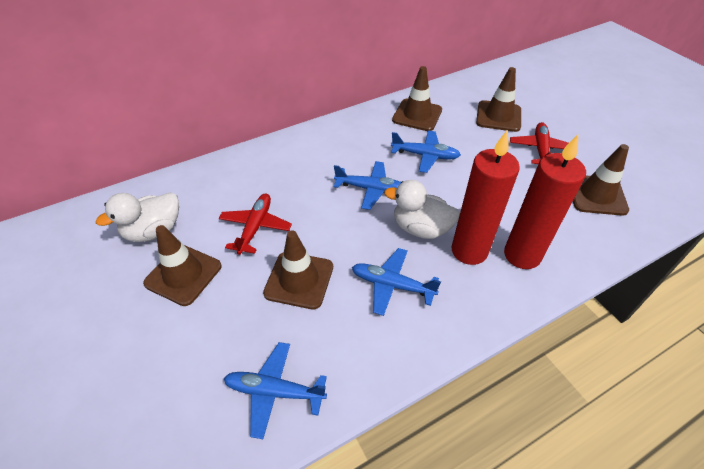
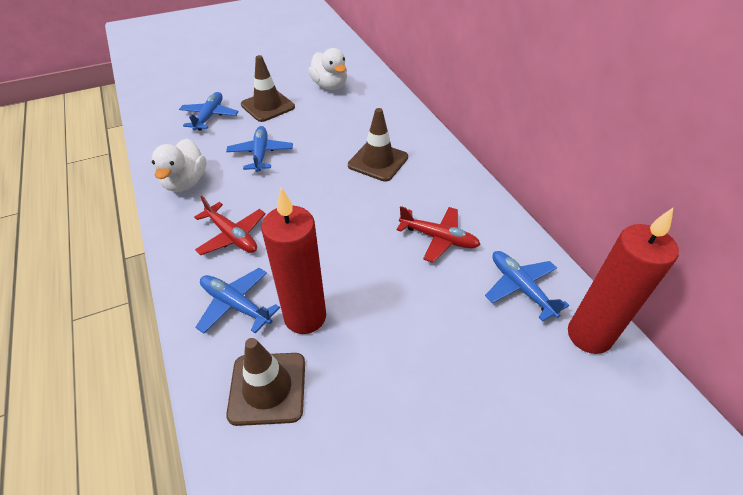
brown traffic cone: [143,225,222,306] [263,230,333,309] [392,66,442,131] [476,67,521,132] [573,144,629,216] = 5 -> [226,338,305,426] [241,55,295,122] [348,108,408,182] = 3

